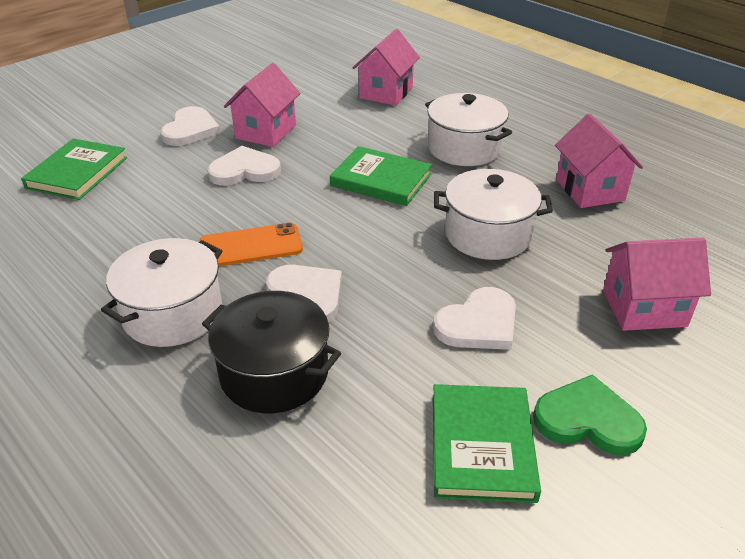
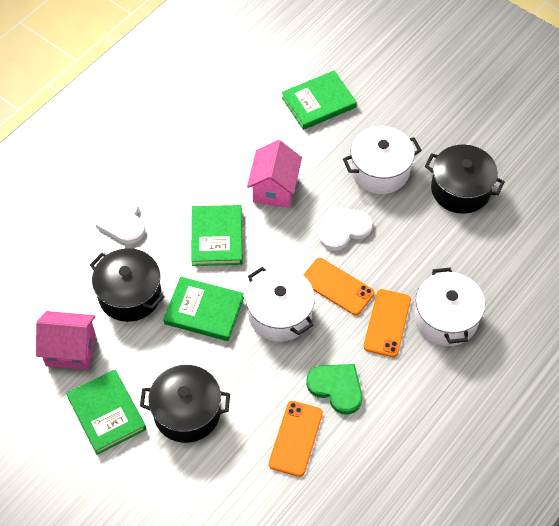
black pot: [202,291,341,413] = 1 -> [90,248,165,322] [140,365,230,443] [425,145,505,214] = 3
green book: [21,138,127,200] [330,146,432,206] [433,384,541,503] = 3 -> [66,369,146,455] [163,276,244,341] [191,205,243,266] [282,71,357,130] = 4
orange phone: [199,223,303,266] = 1 -> [269,401,323,477] [303,258,374,315] [364,289,411,357] = 3
pink house: [224,63,301,147] [352,29,420,106] [555,114,643,208] [603,238,711,331] = 4 -> [36,311,96,370] [247,140,302,208] = 2
white heart: [160,106,220,146] [207,146,281,186] [266,265,342,323] [433,287,516,350] = 4 -> [95,194,145,244] [319,206,372,251] = 2

